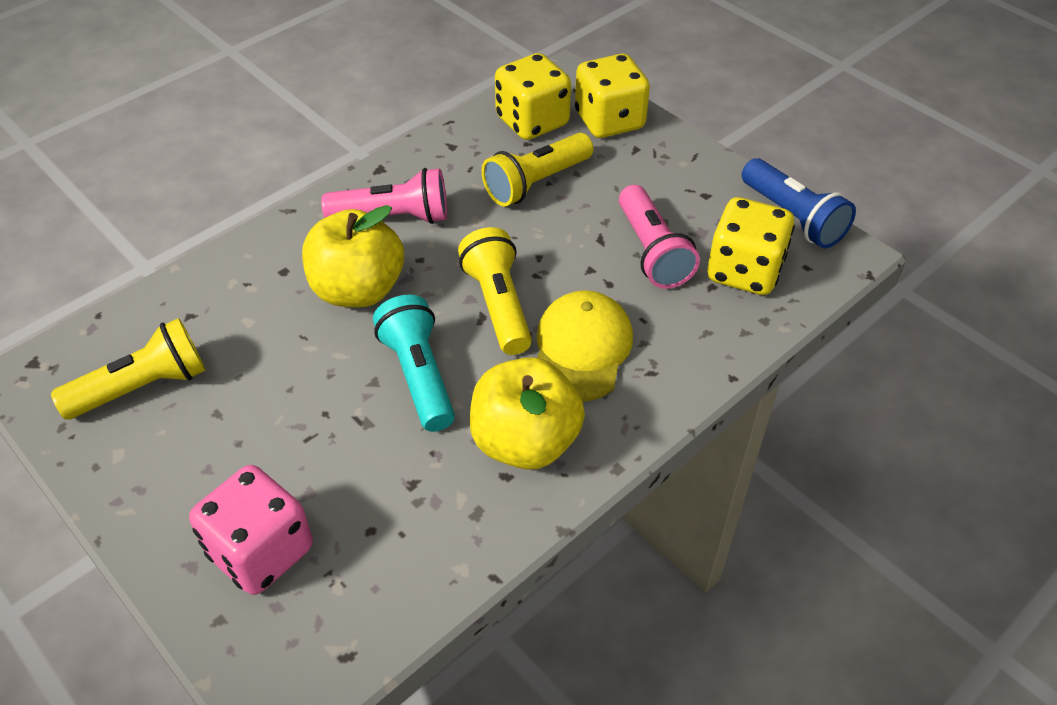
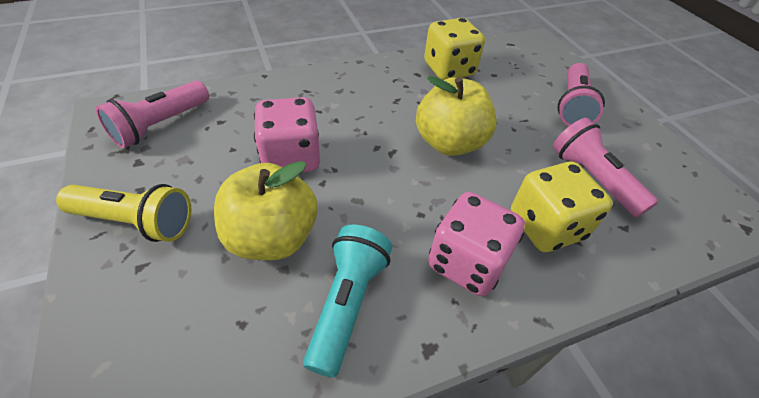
blue flashlight: [742,158,856,248] = 1 -> none = 0
pink dice: [189,465,313,595] = 1 -> [254,97,320,172] [428,192,525,296] = 2
pink flashlight: [321,168,447,224] [619,185,700,289] = 2 -> [95,80,209,148] [553,118,658,217] [558,63,605,126] = 3
yellow cap: [537,290,633,402] = 1 -> none = 0
yellow dice: [495,53,571,140] [575,54,650,138] [708,197,795,295] = 3 -> [424,18,485,80] [511,162,613,252] = 2
yellow flashlight: [51,318,206,419] [458,227,532,355] [482,133,593,206] = 3 -> [56,184,191,242] = 1

